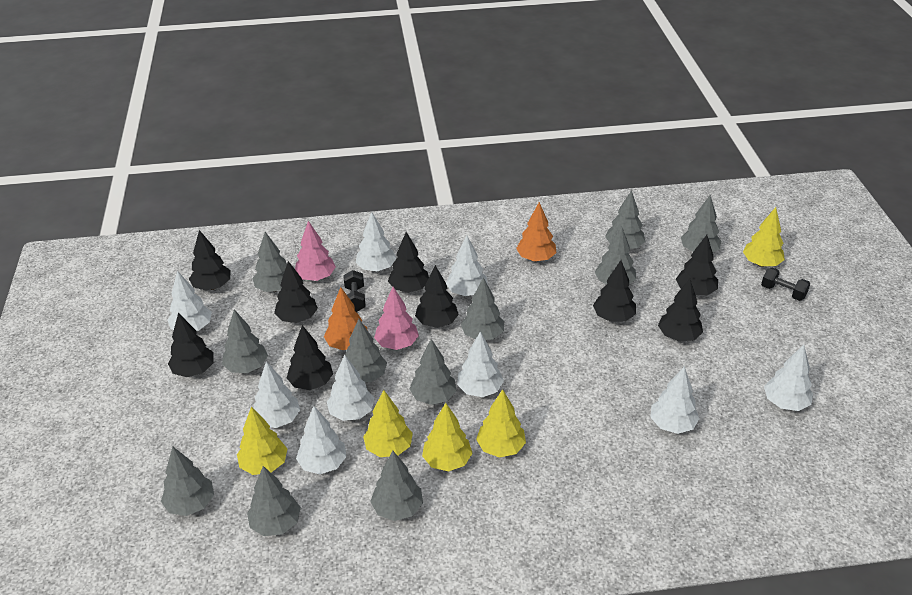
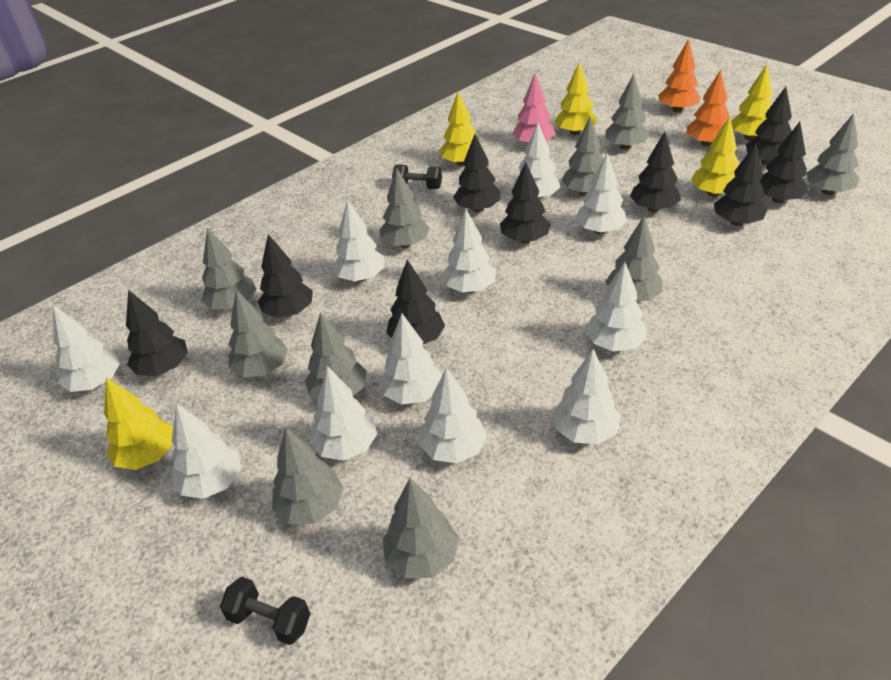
grey tree: [161,446,214,516] [222,309,268,373] [247,466,301,536] [252,232,287,292] [345,319,387,382] [370,451,423,521] [409,339,457,405] [461,277,504,340] [595,226,636,284] [605,190,645,249] [681,195,721,252] = 11 -> [201,228,257,309] [228,290,288,377] [272,428,344,524] [305,312,367,399] [380,168,430,248] [383,478,459,578] [561,117,603,195] [605,74,650,150] [605,216,663,301] [806,113,859,195] = 10
pink tree: [295,221,336,281] [374,287,419,350] = 2 -> [512,73,556,142] = 1
white tree: [167,271,212,331] [253,362,300,428] [296,406,347,474] [327,355,374,421] [356,212,396,271] [446,235,488,296] [457,332,504,397] [650,366,700,434] [764,345,813,411] = 9 -> [53,305,120,392] [171,403,241,499] [310,366,377,461] [332,200,385,282] [379,314,442,404] [419,367,487,463] [442,210,496,293] [513,123,560,200] [552,349,621,444] [575,152,627,234] [585,262,647,351] = 11

